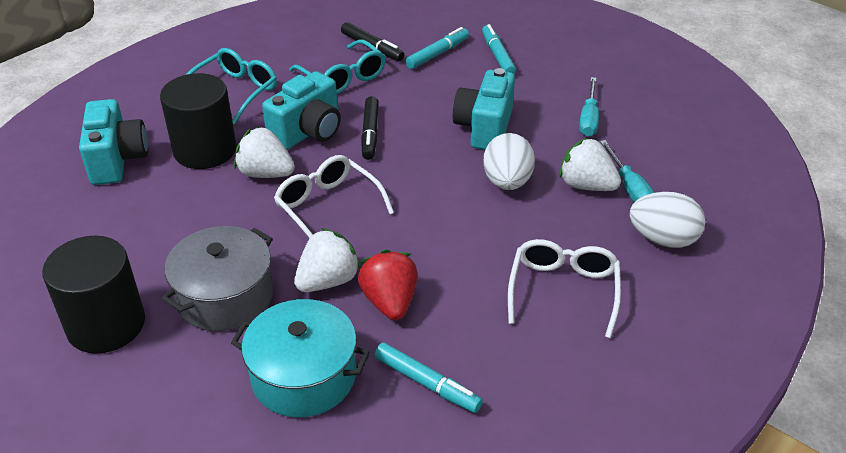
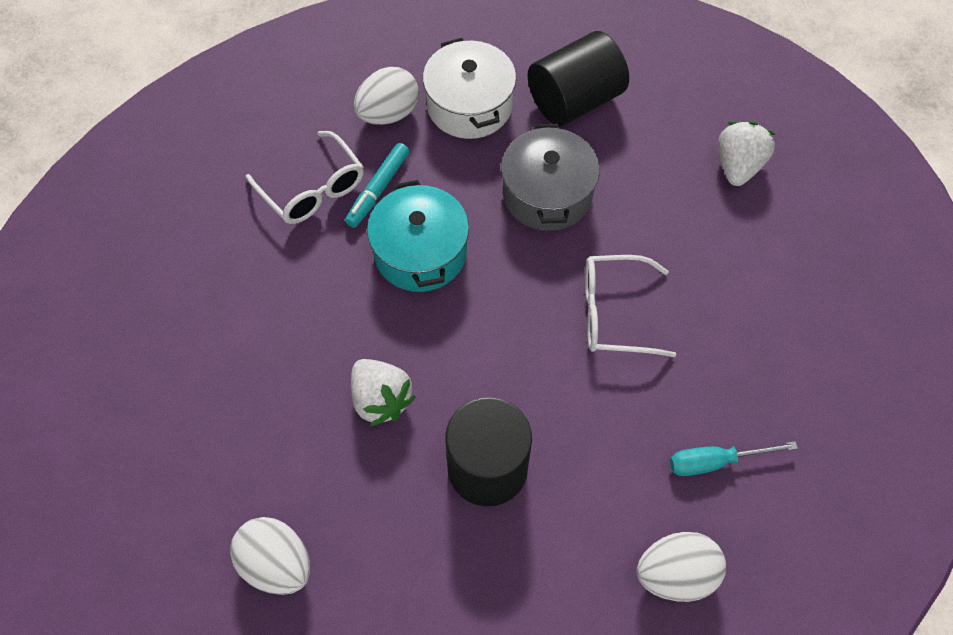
black marker: [341,22,404,61] [361,96,379,160] = 2 -> none = 0
red strawberry: [358,250,418,320] = 1 -> none = 0
turquoise camera: [79,99,148,185] [262,71,341,150] [453,68,515,150] = 3 -> none = 0
turquoise glasses: [186,48,277,124] [289,40,386,94] = 2 -> none = 0
turquoise marker: [374,343,483,413] [405,27,469,69] [482,24,516,74] = 3 -> [345,143,409,228] = 1
turquoise screwdriver: [579,77,599,136] [600,140,654,203] = 2 -> [670,441,798,476] = 1
white egg: [483,133,535,190] [630,192,705,248] = 2 -> [230,517,310,595] [354,67,419,125] [637,532,726,602] = 3
white pot: none = 0 -> [423,38,516,139] = 1
white strawberry: [234,126,295,178] [294,228,361,292] [559,137,621,191] = 3 -> [351,359,416,426] [719,121,776,186] = 2

